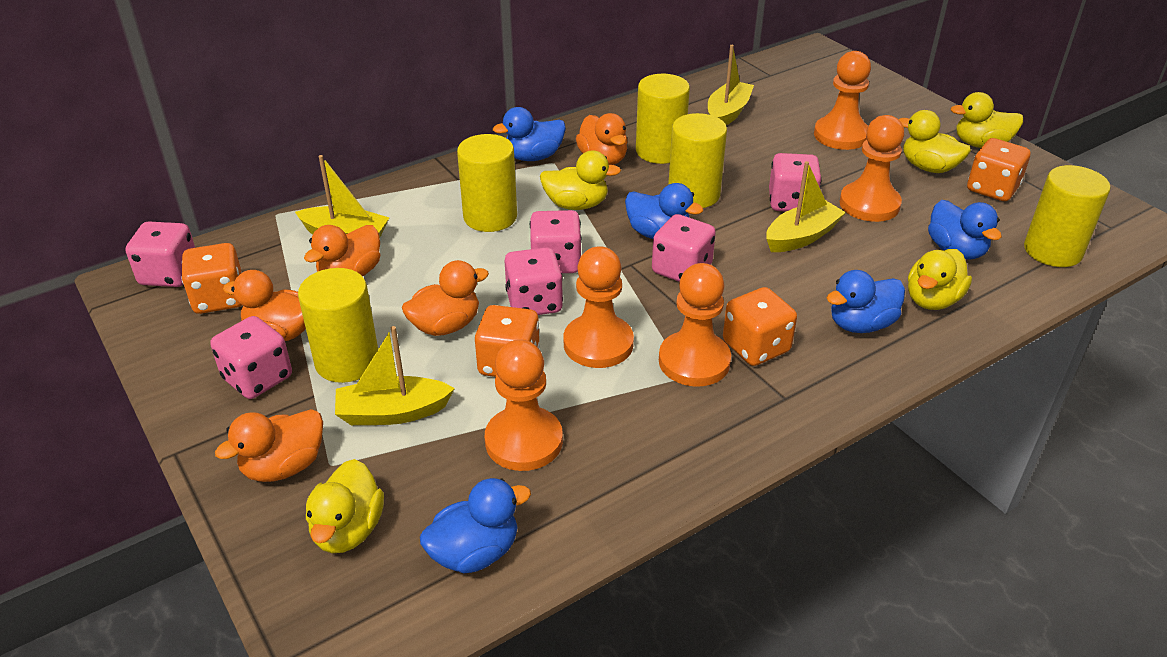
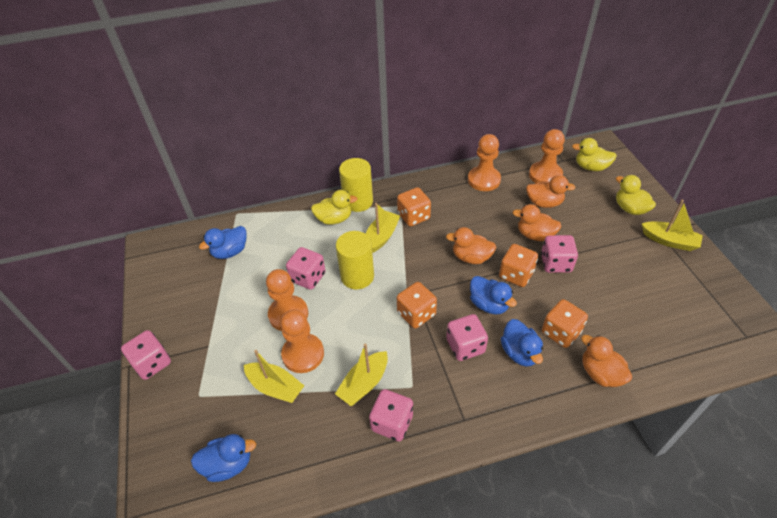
blue duck: [420,478,531,573] [493,107,566,161] [625,183,703,239] [827,270,905,333] [928,200,1002,260] = 5 -> [191,434,256,482] [199,226,247,259] [470,276,517,315] [501,319,543,367] = 4
orange duck: [215,409,323,482] [223,270,306,341] [304,225,380,277] [402,260,489,336] [576,113,628,165] = 5 -> [446,227,497,264] [513,204,561,241] [526,175,576,208] [581,335,632,387] = 4
orange pawn: [485,339,563,471] [563,246,634,368] [659,263,731,387] [814,51,871,150] [839,115,904,222] = 5 -> [266,269,308,331] [280,309,324,373] [468,134,501,191] [529,129,565,183] = 4
pink dice: [126,221,195,287] [210,316,292,399] [505,247,563,315] [530,210,582,273] [652,214,716,282] [769,153,822,212] = 6 -> [121,330,171,380] [286,247,326,290] [369,389,413,442] [446,314,488,361] [541,235,578,273] = 5
yellow cylinder: [298,268,378,383] [457,134,517,232] [636,74,690,164] [668,113,727,208] [1024,165,1110,267] = 5 -> [336,231,374,289] [339,158,373,212] = 2
yellow duck: [306,459,384,553] [540,151,621,210] [899,110,971,173] [908,249,972,310] [951,92,1023,148] = 5 -> [311,190,358,225] [572,138,617,171] [616,175,656,215] = 3

